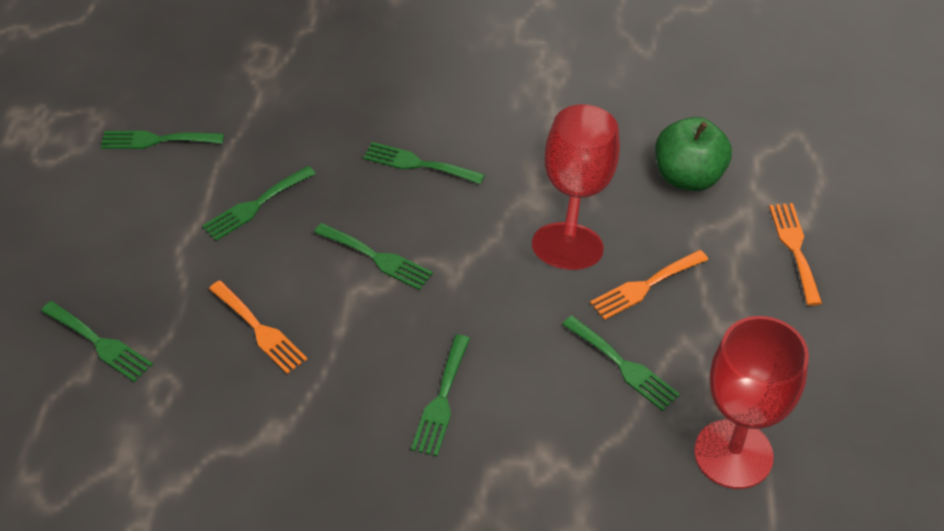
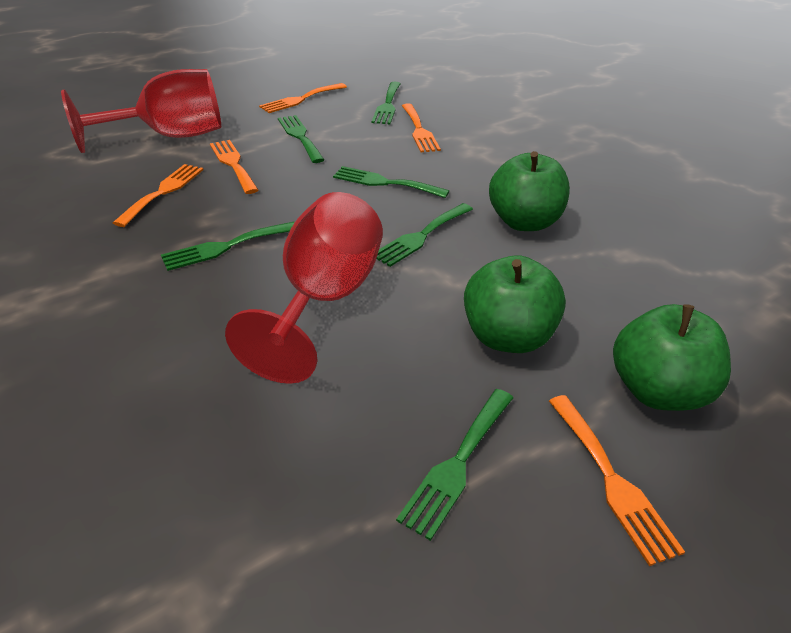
green apple: [655,117,732,191] = 1 -> [464,255,566,353] [489,151,570,231] [613,304,731,411] = 3
green fork: [41,301,153,382] [101,131,224,149] [202,166,316,241] [314,223,433,290] [363,142,485,184] [411,335,470,456] [562,316,680,411] = 7 -> [161,222,295,271] [278,115,324,163] [333,166,449,198] [372,82,401,124] [376,203,473,267] [396,389,513,541] = 6
orange fork: [209,280,308,374] [590,250,708,320] [769,203,822,306] = 3 -> [113,164,204,227] [210,140,258,194] [259,83,347,113] [402,103,441,152] [549,395,685,566] = 5

